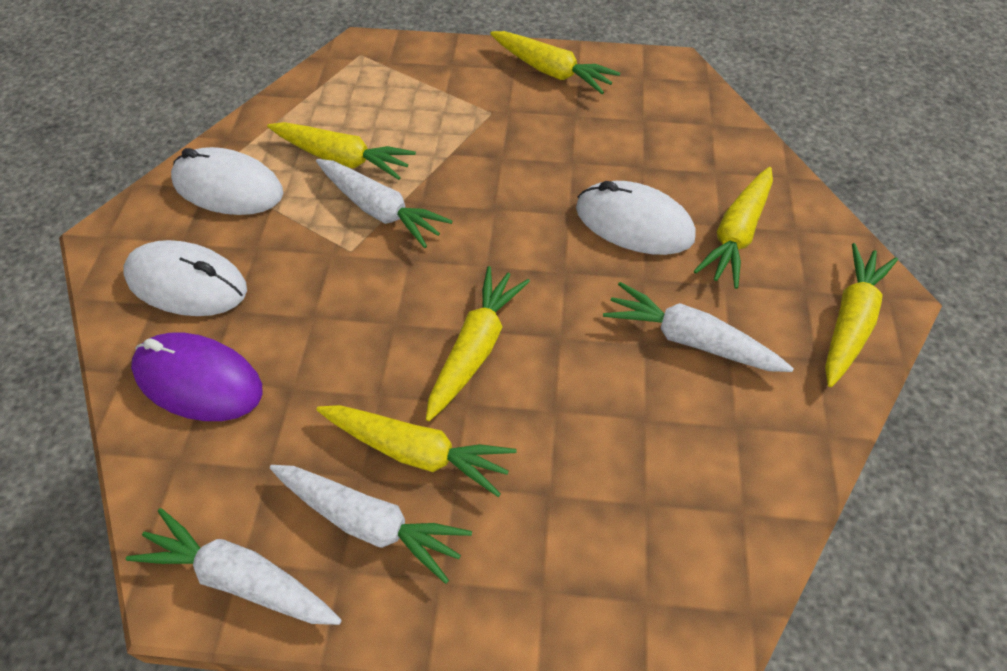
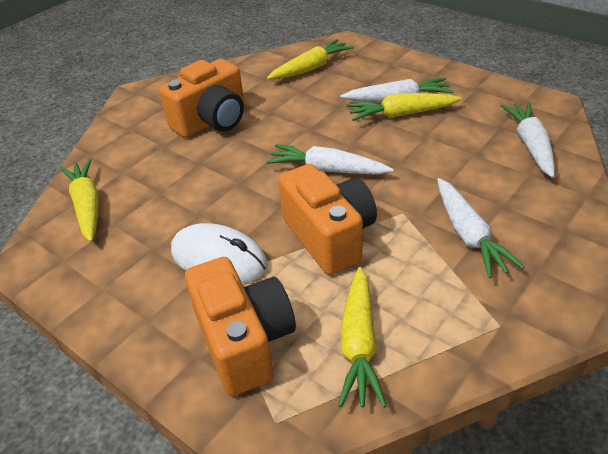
orange camera: none = 0 -> [159,59,244,138] [185,257,296,396] [278,164,377,275] = 3
purple mouse: [131,333,263,421] = 1 -> none = 0
white mouse: [123,240,247,316] [171,147,283,215] [576,181,696,255] = 3 -> [171,223,268,284] = 1
yellow carrot: [267,122,416,180] [316,405,516,497] [426,266,530,422] [490,31,620,94] [694,167,773,289] [825,243,898,387] = 6 -> [60,159,99,242] [267,39,354,80] [338,267,387,408] [347,93,462,121] = 4

